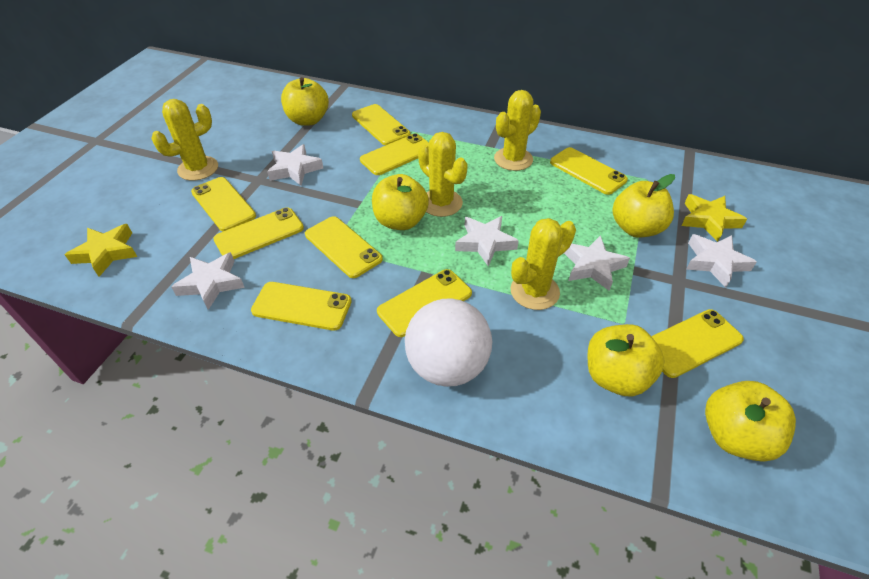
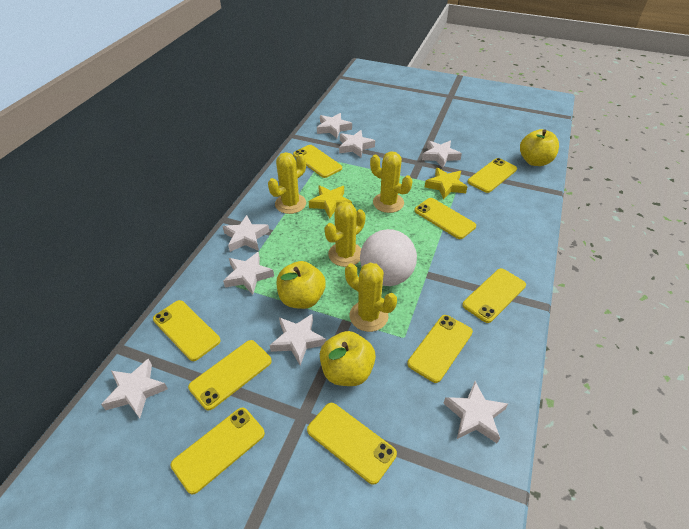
white star: [171,252,245,310] [267,144,323,186] [455,216,519,267] [564,235,630,291] [686,234,757,287] = 5 -> [101,359,168,418] [223,215,269,252] [223,252,274,295] [270,314,326,365] [317,113,352,138] [339,130,375,158] [422,140,462,168] [443,381,508,443] = 8
yellow apple: [281,77,329,126] [372,174,429,230] [588,324,665,397] [612,174,675,237] [705,381,796,461] = 5 -> [276,261,326,309] [320,331,376,386] [520,129,559,166] = 3

